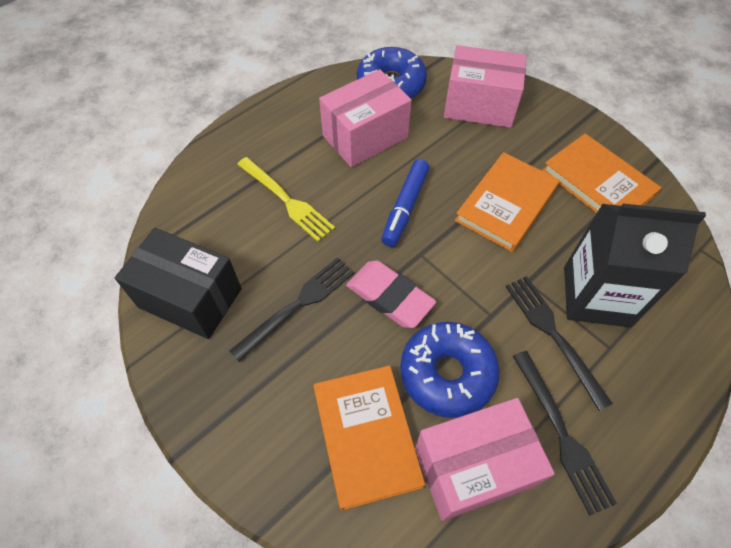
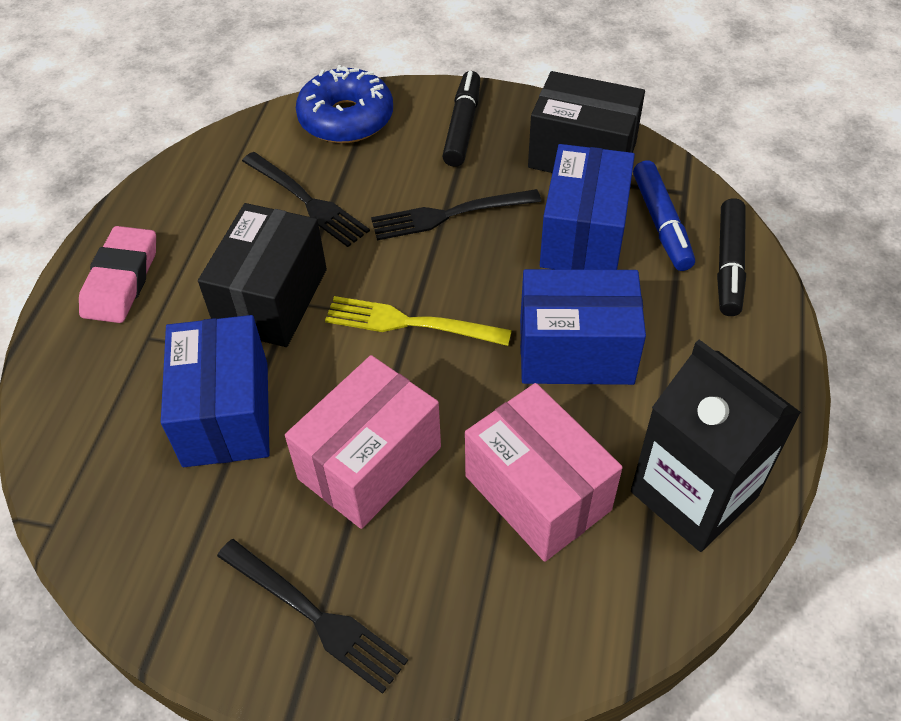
black box: [115,228,242,339] = 1 -> [198,203,327,347] [528,71,645,173] = 2
black marker: none = 0 -> [442,71,480,167] [717,198,746,316] = 2
blue box: none = 0 -> [161,315,270,467] [520,269,646,385] [540,144,635,270] = 3
blue donut: [357,47,427,98] [400,322,500,418] = 2 -> [296,65,393,143] = 1
orange book: [314,365,425,511] [455,152,560,252] [542,134,661,213] = 3 -> none = 0
pink box: [319,69,412,167] [415,398,555,521] [444,45,527,128] = 3 -> [285,355,441,529] [465,383,623,562] = 2

